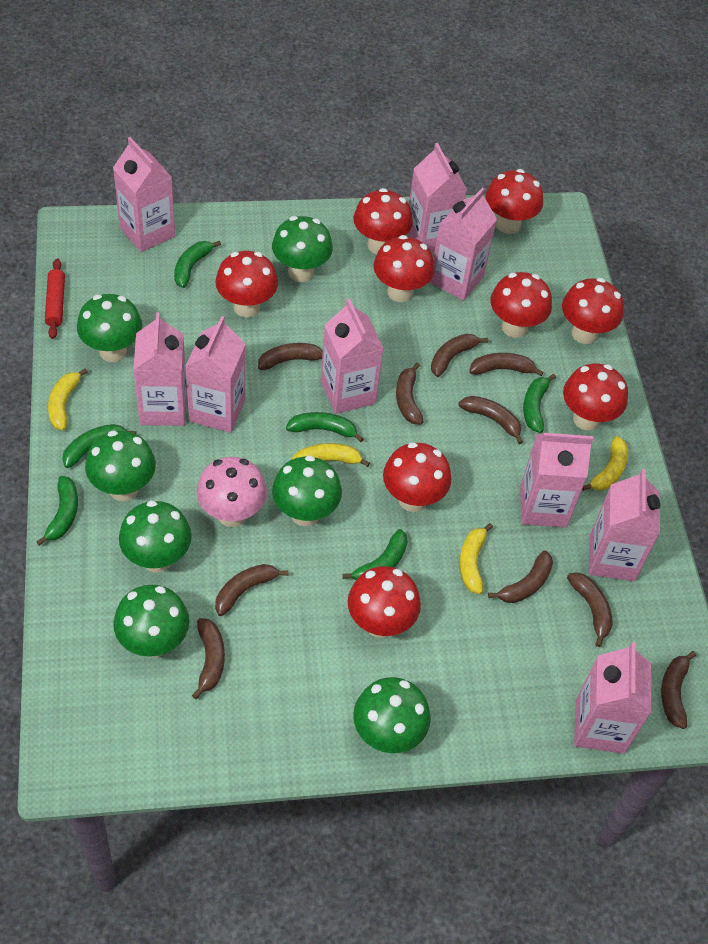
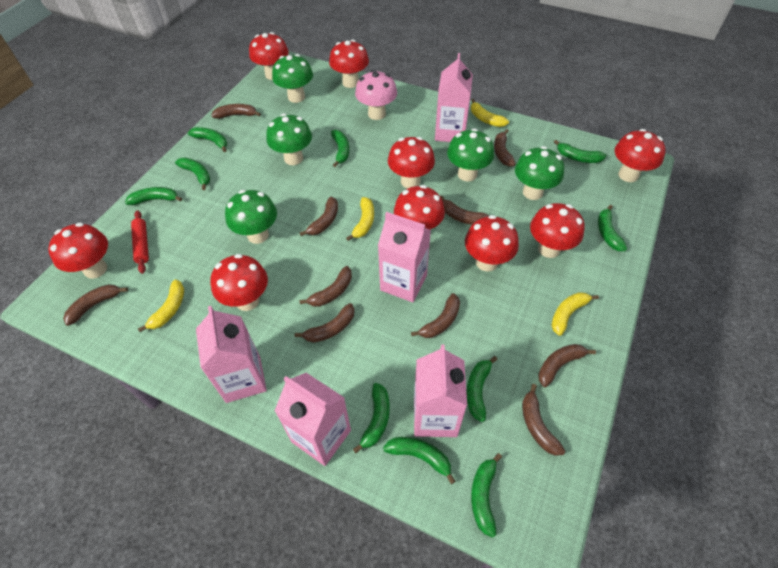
green banana: [36,476,78,546] [62,424,136,468] [174,241,221,288] [286,412,364,442] [342,529,408,580] [523,374,556,433] = 6 -> [125,187,182,205] [175,158,210,190] [188,127,227,152] [331,130,349,167] [353,383,390,453] [383,437,456,484] [466,356,498,422] [471,453,502,538] [554,140,606,163] [598,205,627,251] = 10
green mushroom: [77,294,142,362] [85,431,156,501] [113,585,189,658] [119,500,192,572] [272,216,333,282] [272,455,342,526] [353,677,431,753] = 7 -> [225,190,277,244] [266,114,312,165] [272,54,313,103] [447,129,494,182] [515,146,564,200] = 5
pink carton: [113,137,175,252] [133,312,187,426] [185,316,246,433] [321,298,384,414] [408,143,467,253] [429,188,497,301] [520,433,593,528] [574,642,651,754] [589,469,660,581] = 9 -> [196,306,267,403] [275,373,351,466] [378,212,431,302] [414,344,467,437] [435,53,473,142] = 5

